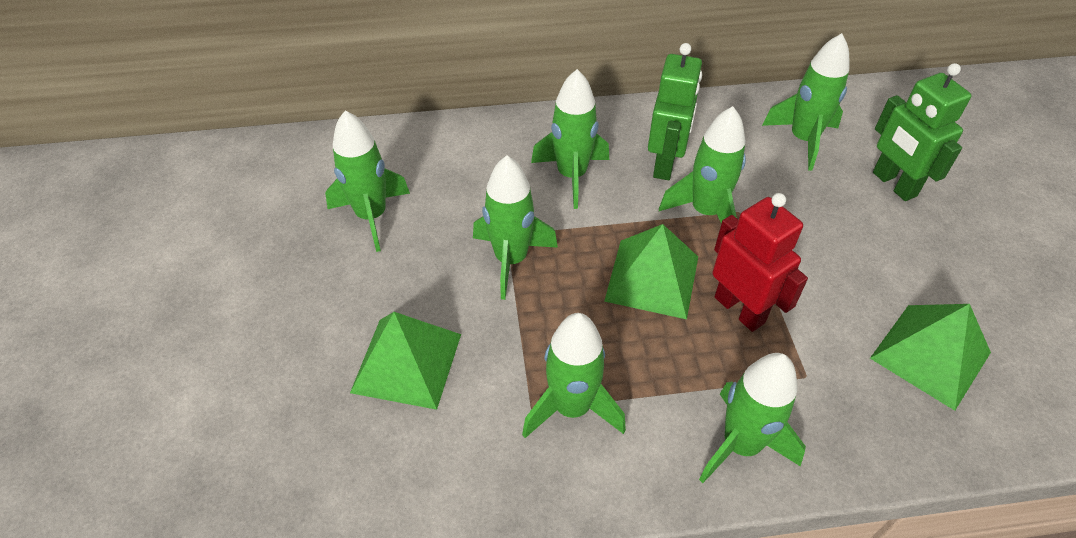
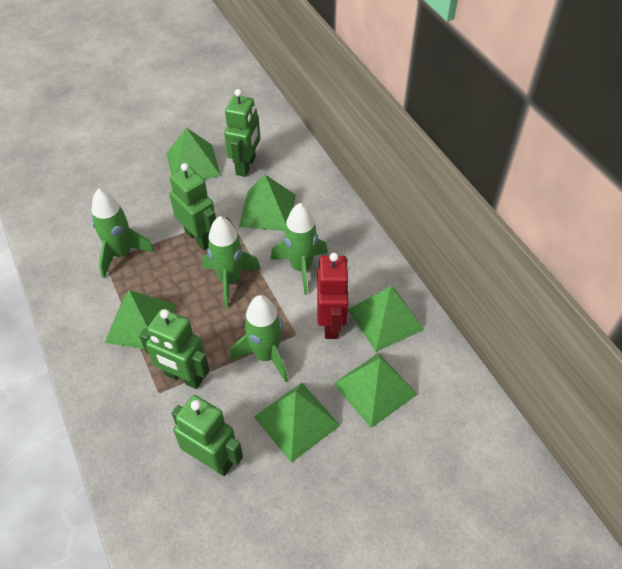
green pyramid: [350,312,461,410] [604,224,698,319] [870,304,991,411] = 3 -> [105,290,176,349] [166,128,221,179] [239,175,296,231] [254,383,341,463] [333,353,418,428] [348,286,425,352] = 6
green robot: [648,43,702,180] [873,63,972,201] = 2 -> [139,309,209,389] [169,163,216,250] [172,395,243,476] [224,89,260,177] = 4
green rocket: [325,110,410,252] [473,155,558,300] [522,313,626,438] [531,69,609,209] [659,106,746,223] [699,353,806,483] [762,33,849,171] = 7 -> [92,189,155,278] [202,216,261,308] [230,295,288,382] [270,203,328,295] = 4

